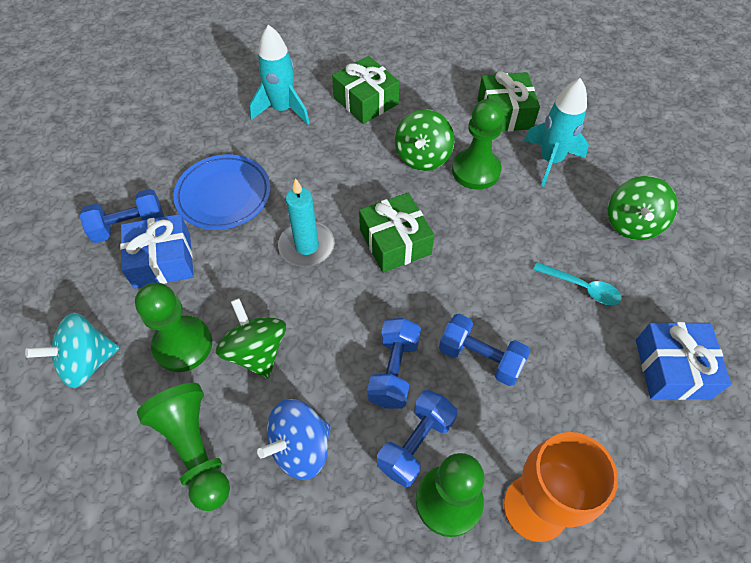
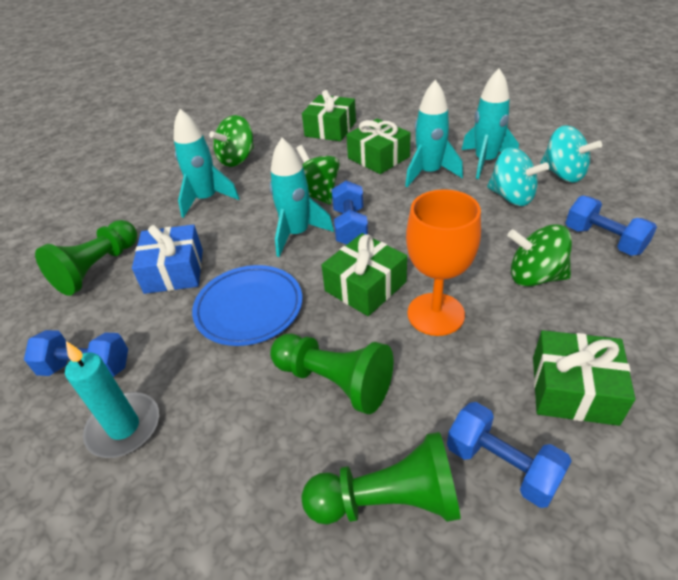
blue gift: [120,214,194,289] [636,322,731,400] = 2 -> [132,225,203,294] = 1
blue spinning top: [257,399,331,480] = 1 -> none = 0
green gift: [332,56,400,124] [359,193,434,273] [478,71,540,132] = 3 -> [302,90,356,141] [322,233,407,316] [347,118,411,174] [533,330,635,426] = 4
green pawn: [135,283,212,372] [137,383,230,511] [416,453,484,537] [452,99,504,190] = 4 -> [35,220,137,296] [270,334,394,414] [302,432,461,524] = 3
turquoise rocket: [249,25,310,125] [524,78,589,187] = 2 -> [174,109,240,218] [269,138,334,257] [405,80,463,187] [462,68,519,179] = 4
turquoise spinning top: [25,313,120,388] = 1 -> [487,147,549,206] [540,125,602,183] = 2
turquoise spoon: [533,262,622,305] = 1 -> none = 0

